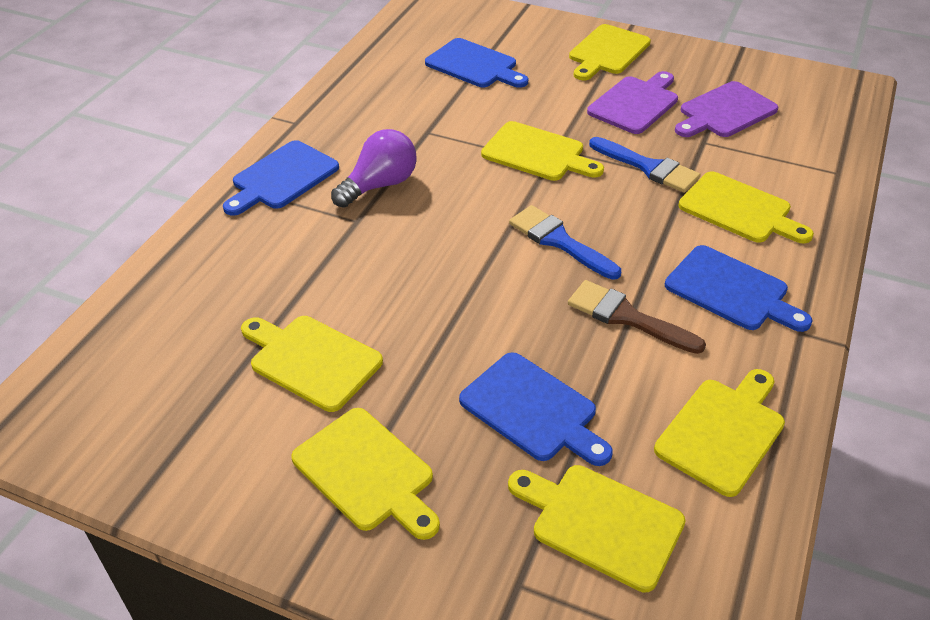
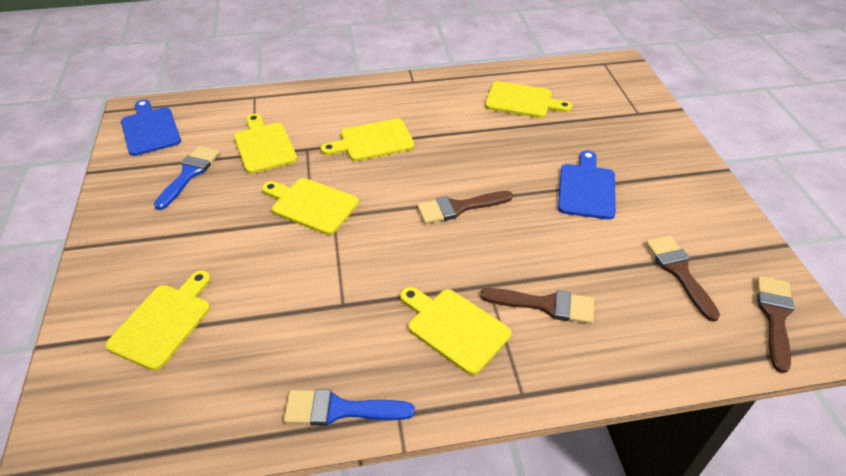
blue cutting board: [223,140,339,216] [425,38,528,88] [459,352,613,466] [665,245,812,332] = 4 -> [121,99,181,156] [558,150,616,220] = 2
brown brush: [568,280,706,354] = 1 -> [417,191,513,224] [480,288,594,324] [645,235,720,322] [757,276,794,373] = 4
purple cutting board: [587,71,678,134] [675,81,778,137] = 2 -> none = 0
purple light bulb: [331,129,417,208] = 1 -> none = 0
yellow cutting board: [241,316,383,412] [291,408,440,540] [481,121,604,181] [508,465,686,593] [569,24,651,80] [654,369,785,497] [679,171,814,243] = 7 -> [105,270,211,371] [234,114,297,174] [262,178,359,235] [321,118,414,161] [400,287,511,375] [485,81,572,118] = 6

